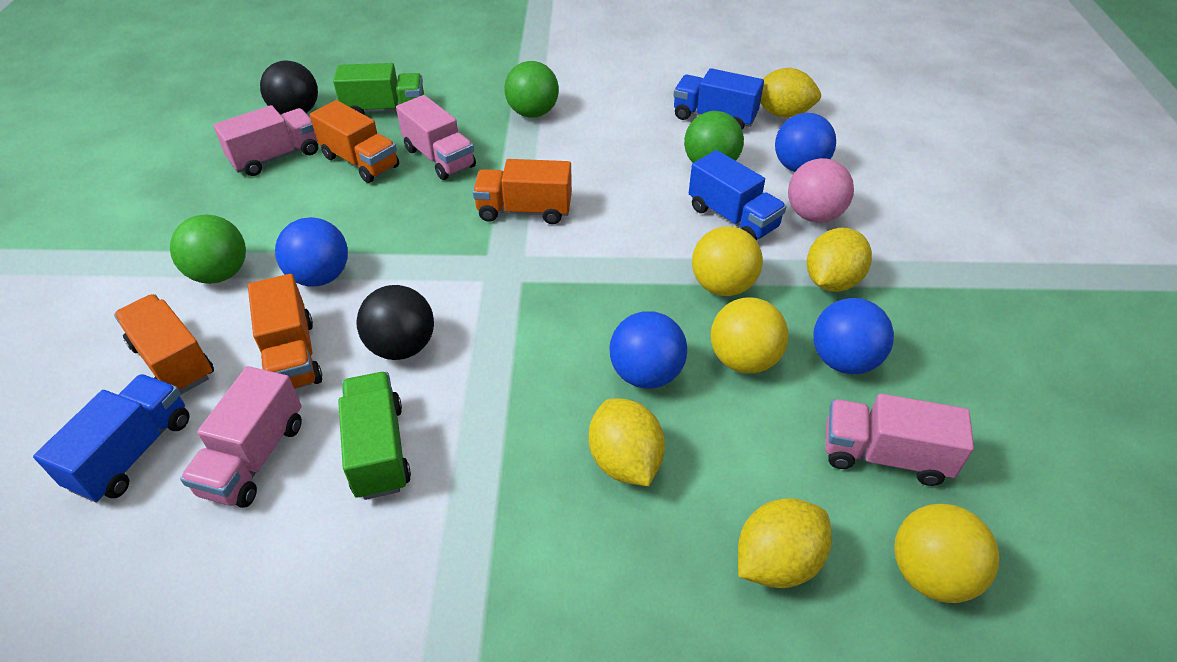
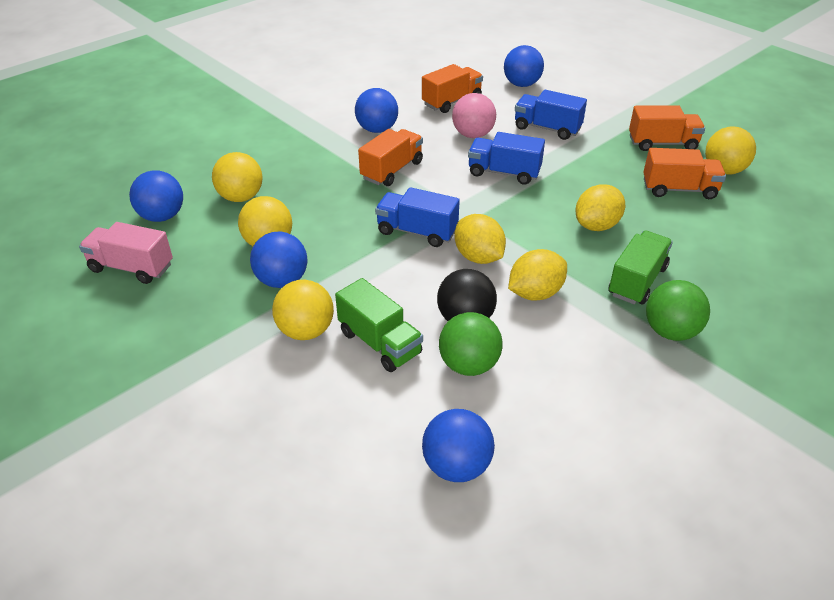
black ball: [260,60,318,115] [356,285,434,360] = 2 -> [437,269,497,321] = 1
blue ball: [275,217,348,287] [609,311,687,389] [775,113,836,172] [813,298,894,374] = 4 -> [129,170,183,222] [250,231,307,288] [355,88,398,133] [422,409,495,482] [504,45,544,87] = 5
green ball: [170,214,246,284] [504,61,559,118] [684,111,744,163] = 3 -> [439,312,502,376] [646,280,710,341] = 2
pink truck: [180,366,302,508] [213,105,318,176] [396,95,476,180] [825,394,974,486] = 4 -> [79,222,173,284] = 1
yellow ball: [692,226,763,296] [711,297,788,374] [894,504,1000,603] = 3 -> [212,152,263,202] [238,196,292,246] [272,280,334,340] [705,126,756,175] = 4
yellow lemon: [589,398,665,486] [738,498,832,588] [760,68,821,118] [807,228,872,292] = 4 -> [455,214,506,264] [508,249,567,301] [575,184,625,231] = 3

